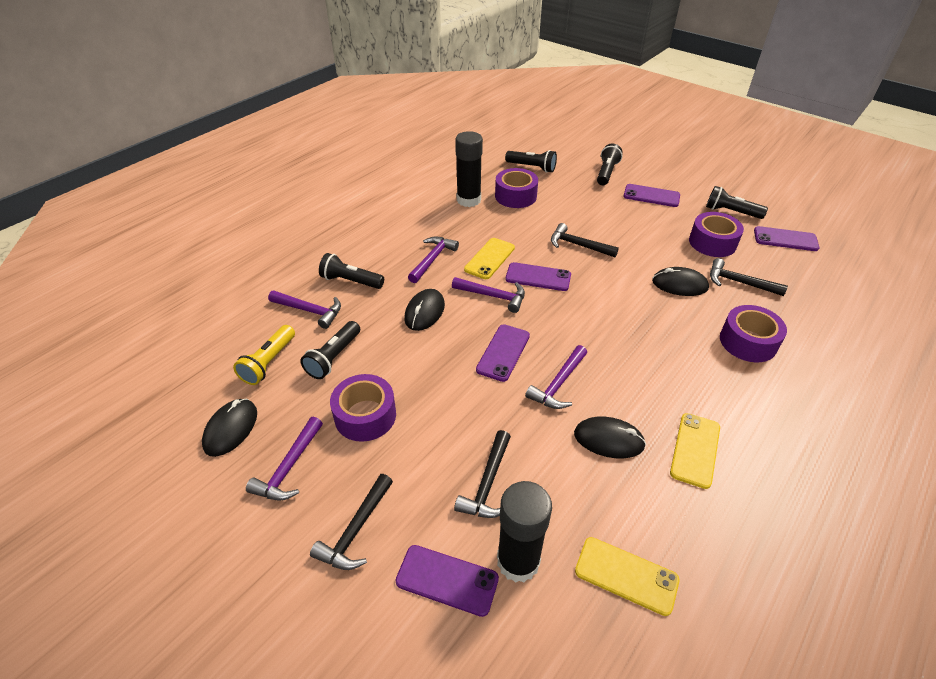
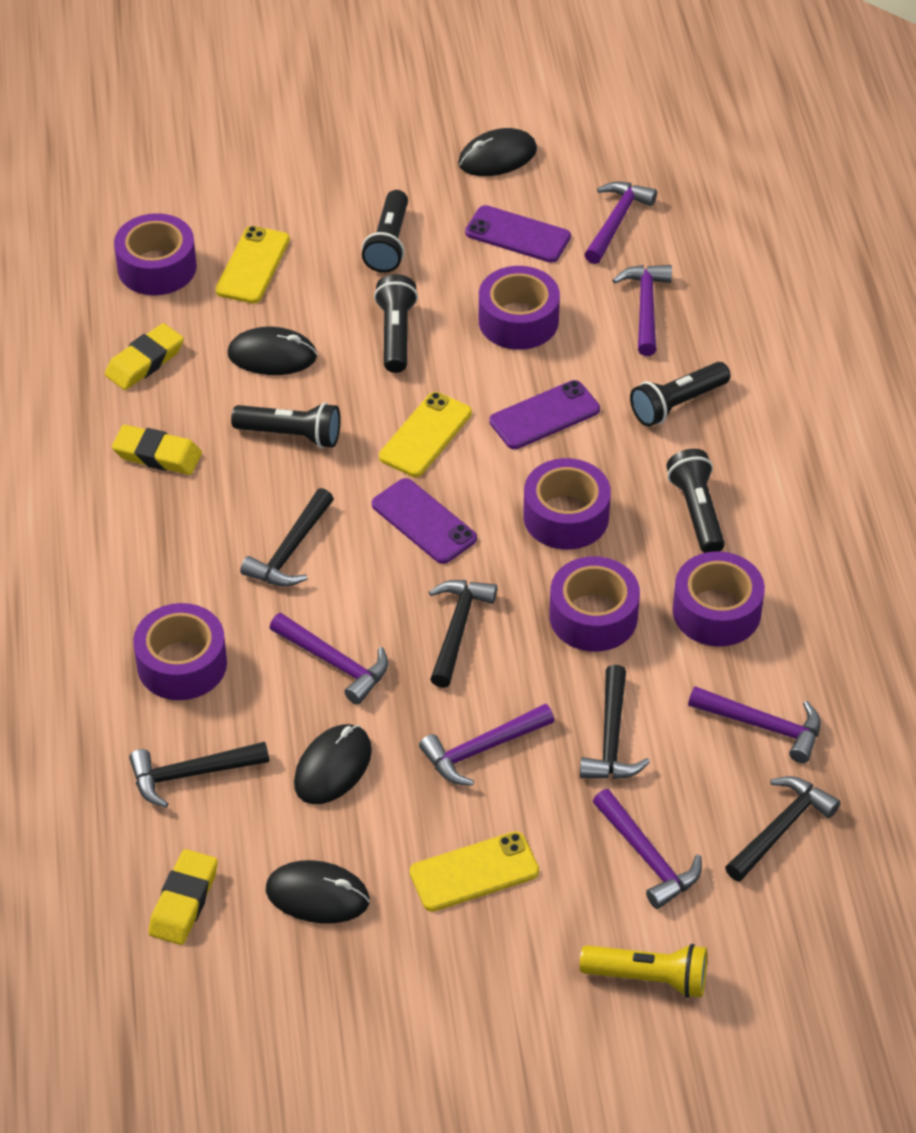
black glue stick: [455,131,483,207] [497,481,552,583] = 2 -> none = 0
black hammer: [310,474,393,570] [454,430,511,518] [551,223,619,257] [710,258,788,296] = 4 -> [129,741,269,808] [240,488,334,587] [429,580,497,688] [580,665,650,779] [725,776,840,882] = 5
purple hammer: [246,417,323,500] [268,291,341,329] [408,237,459,283] [452,277,525,313] [525,345,587,409] = 5 -> [270,613,388,705] [419,704,554,786] [584,181,657,264] [593,789,702,909] [612,265,672,356] [688,686,821,763] = 6
purple phone: [395,545,499,617] [476,324,530,382] [506,262,571,291] [623,184,680,207] [754,226,819,251] = 5 -> [372,478,477,564] [465,205,571,263] [489,380,600,449] = 3
purple tape: [330,374,396,442] [495,168,538,208] [689,212,744,257] [720,305,787,362] = 4 -> [114,213,197,295] [133,603,227,700] [479,266,560,350] [523,458,611,550] [549,556,640,652] [673,551,765,647] = 6
yellow eraser: none = 0 -> [105,323,184,390] [112,425,202,475] [148,849,218,945] = 3

